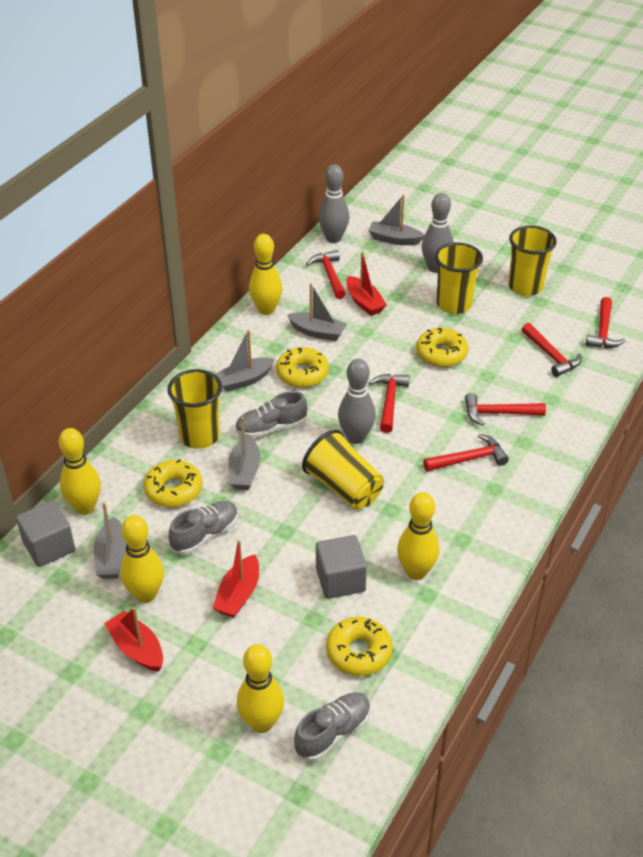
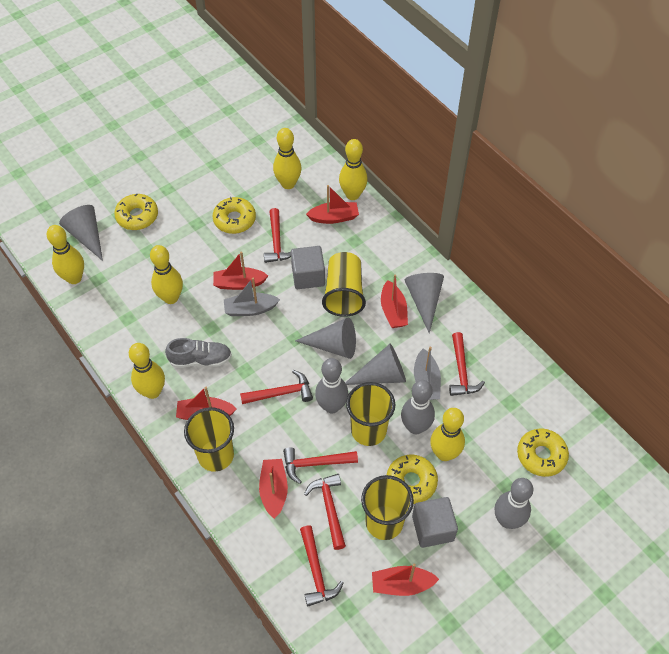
grey boat: [93,502,127,579] [215,330,275,392] [228,417,260,490] [287,283,347,341] [368,195,424,245] = 5 -> [224,277,280,316] [414,346,441,400] = 2
grey cone: none = 0 -> [59,205,103,261] [295,318,356,359] [345,344,406,385] [404,273,444,334] = 4
grey shoe: [168,501,238,555] [235,391,307,438] [294,692,371,761] = 3 -> [165,338,232,368] = 1
red boat: [104,607,163,672] [213,540,259,618] [346,252,387,316] = 3 -> [176,387,237,420] [213,251,268,290] [259,459,288,519] [306,185,359,224] [372,564,439,596] [381,274,408,328] = 6
yellow bowling pin: [59,428,101,515] [120,515,164,603] [237,644,284,733] [249,234,282,315] [397,492,440,580] = 5 -> [47,225,84,284] [129,343,165,399] [150,245,183,304] [273,128,301,189] [339,139,368,200] [430,408,465,461] = 6

